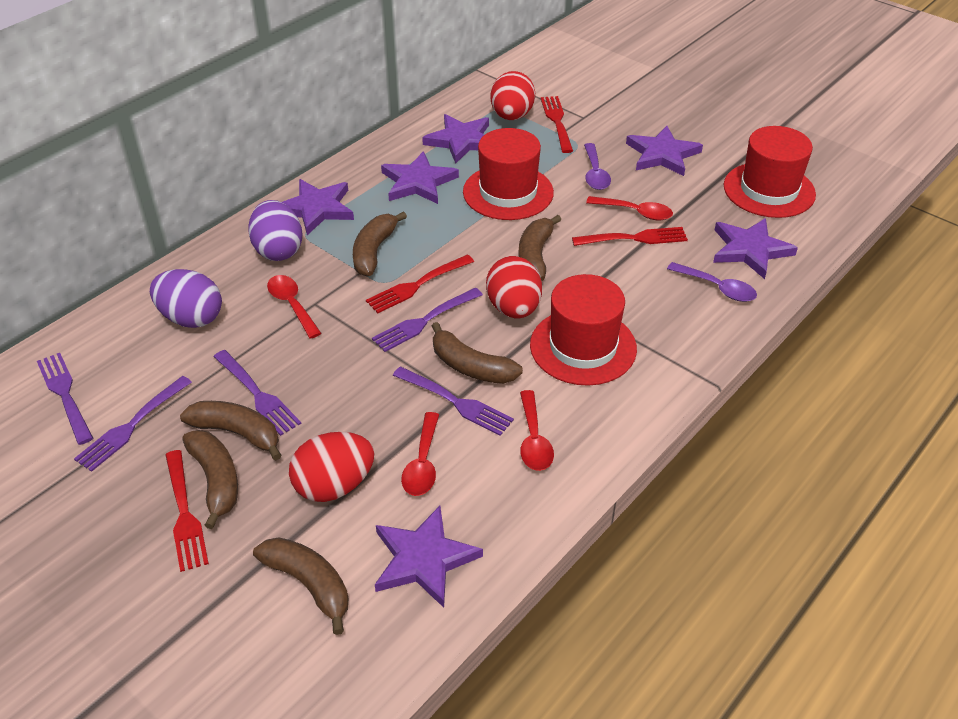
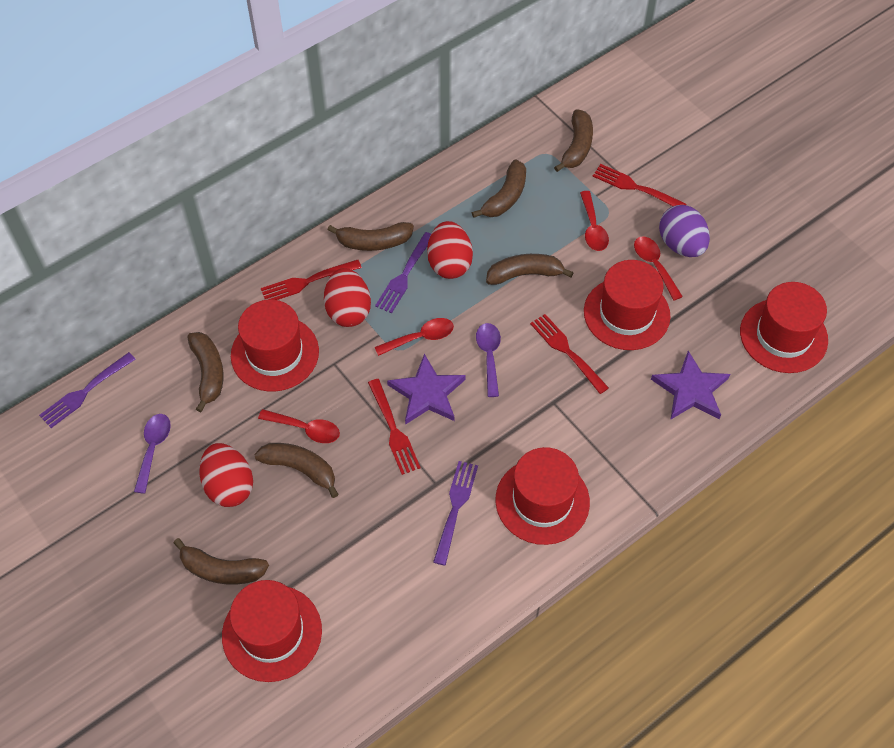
brown banana: [180,401,282,461] [182,430,238,529] [253,537,348,635] [353,211,407,276] [432,322,523,384] [518,215,561,281] = 6 -> [174,538,269,585] [187,332,223,412] [254,443,339,498] [328,222,414,251] [472,159,526,218] [486,254,574,285] [554,109,593,172] = 7
purple egg: [150,269,222,328] [248,200,302,261] = 2 -> [659,205,710,257] = 1
purple fork: [37,353,93,445] [74,376,192,472] [214,350,301,436] [372,288,483,352] [392,367,514,436] = 5 -> [39,352,136,428] [375,232,431,313] [433,461,478,566] = 3
purple star: [282,179,354,235] [375,506,483,608] [381,151,459,204] [422,114,489,164] [626,126,703,176] [713,218,798,279] = 6 -> [387,354,466,425] [651,351,730,420] = 2
red hat: [463,128,554,220] [530,274,637,386] [724,126,816,218] = 3 -> [222,580,322,682] [231,300,319,391] [495,447,590,545] [584,260,670,350] [740,282,828,373] = 5

